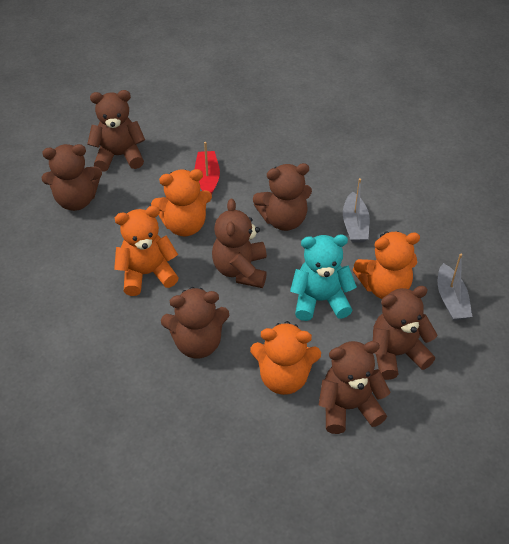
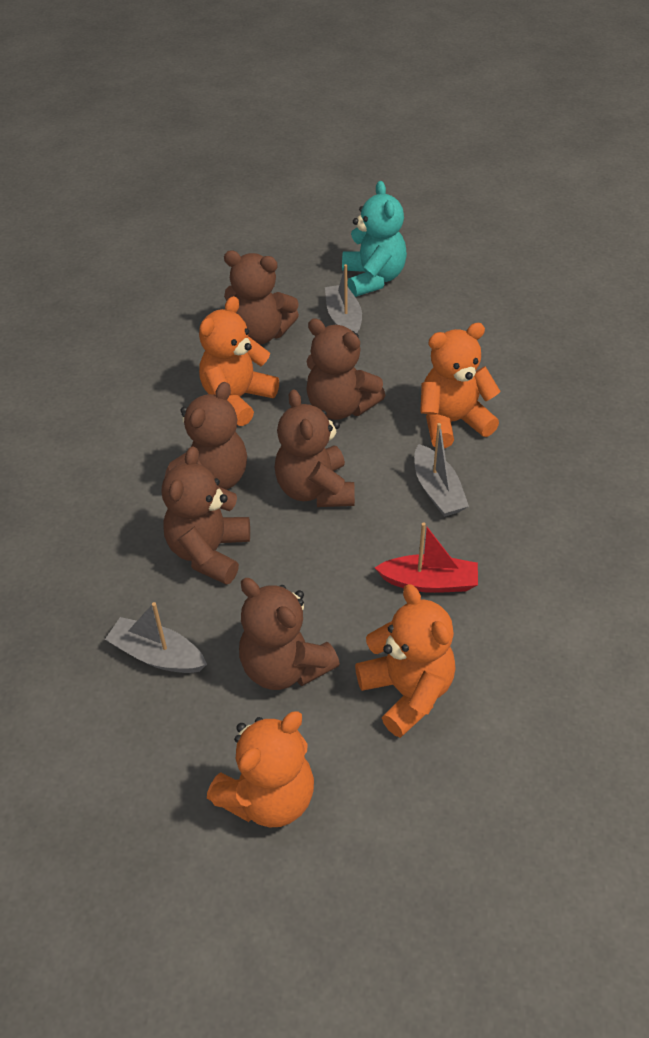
brown teddy bear: [42,144,102,211] [87,90,145,172] [161,287,229,358] [212,199,267,288] [253,163,312,231] [319,341,390,434] [373,286,437,380] = 7 -> [162,446,250,585] [165,382,247,490] [224,251,299,345] [239,578,340,690] [275,389,355,507] [306,318,385,420] = 6
grey boat: [343,178,370,243] [438,254,472,321] = 2 -> [105,602,207,673] [325,264,362,333] [414,423,469,517] = 3

